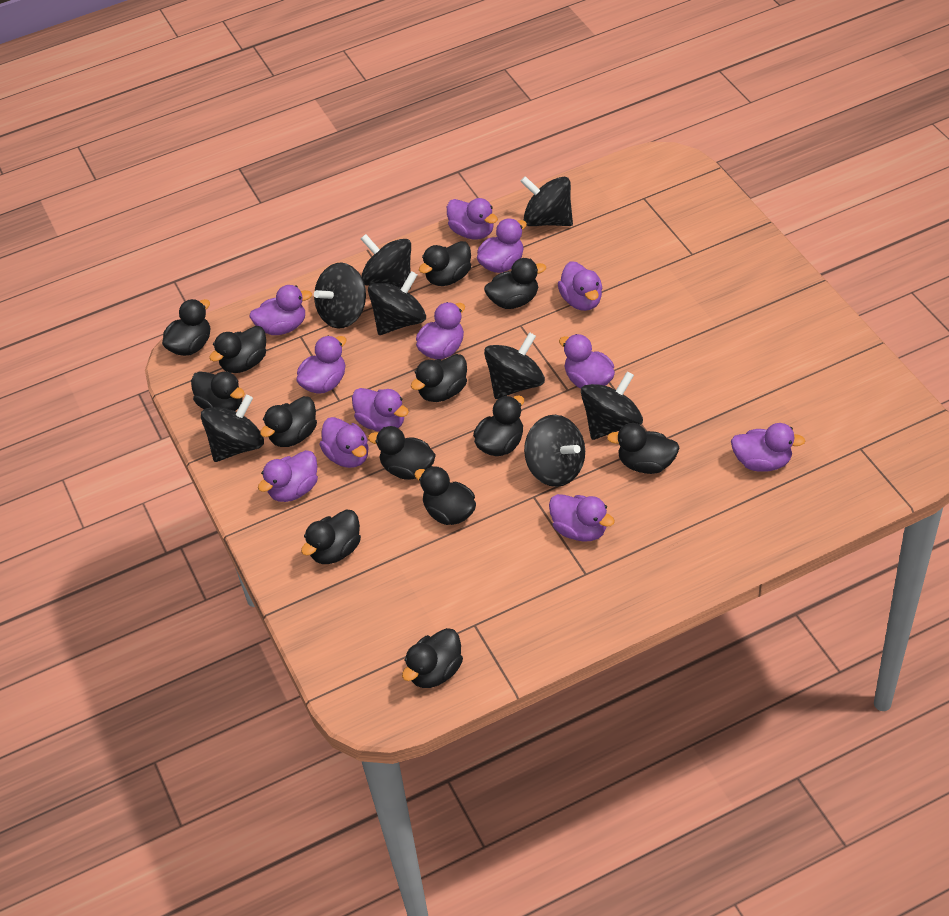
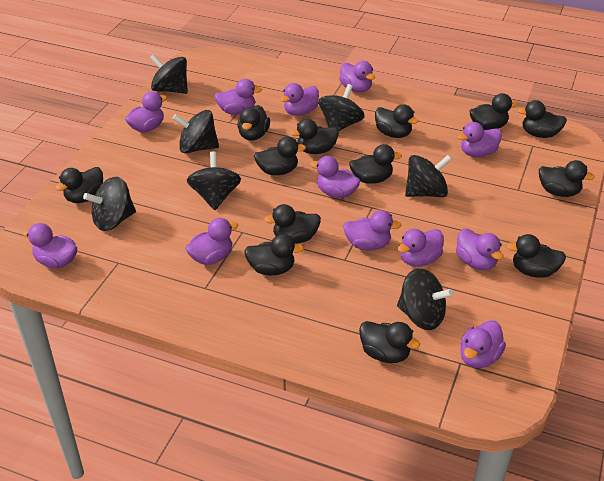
black spinning top: [201,395,264,462] [314,263,366,329] [361,234,411,289] [368,271,426,335] [484,332,545,399] [520,176,573,226] [524,415,585,487] [581,371,643,440] = 8 -> [83,177,136,231] [150,54,188,94] [172,110,219,153] [187,152,241,210] [319,84,365,131] [397,268,453,330] [405,155,452,197] = 7

